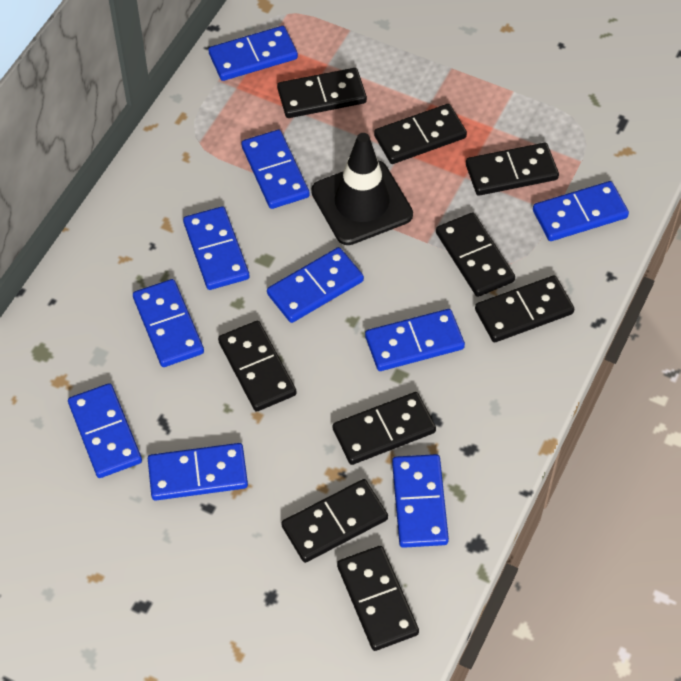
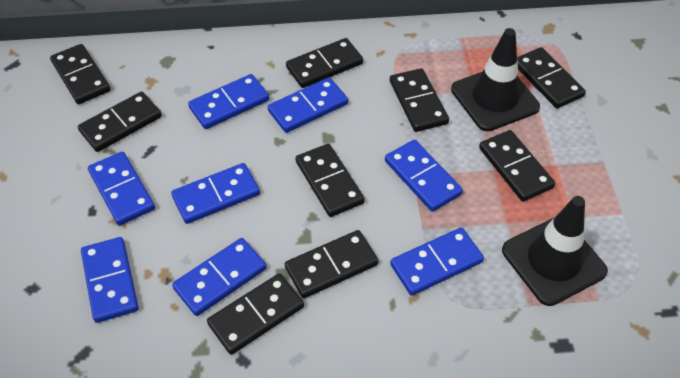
black traffic cone: [311,133,413,245] = 1 -> [451,28,540,131] [502,196,608,306] = 2
blue domino: [68,383,142,478] [133,279,204,367] [148,443,248,501] [183,206,249,290] [208,26,298,81] [241,130,309,209] [267,247,364,323] [365,309,465,371] [392,454,449,548] [533,181,629,241] = 10 -> [81,237,139,323] [88,152,155,226] [171,163,260,224] [172,238,267,316] [188,74,269,129] [268,77,348,133] [385,140,463,212] [390,227,484,296] = 8

